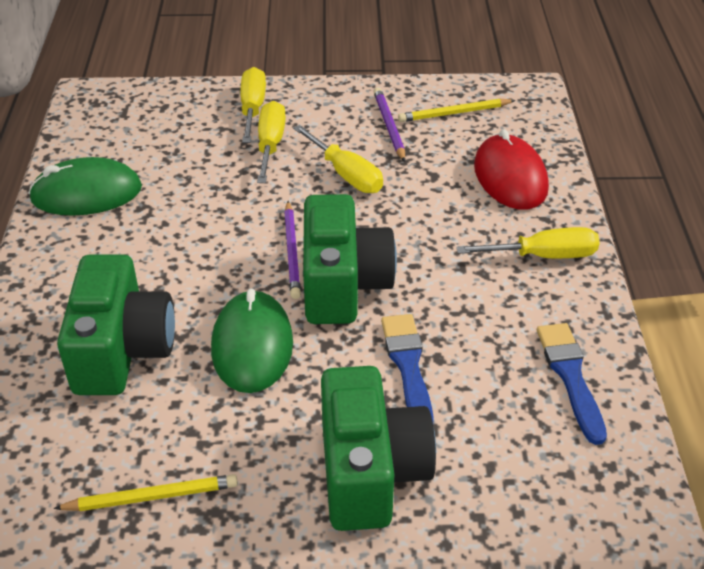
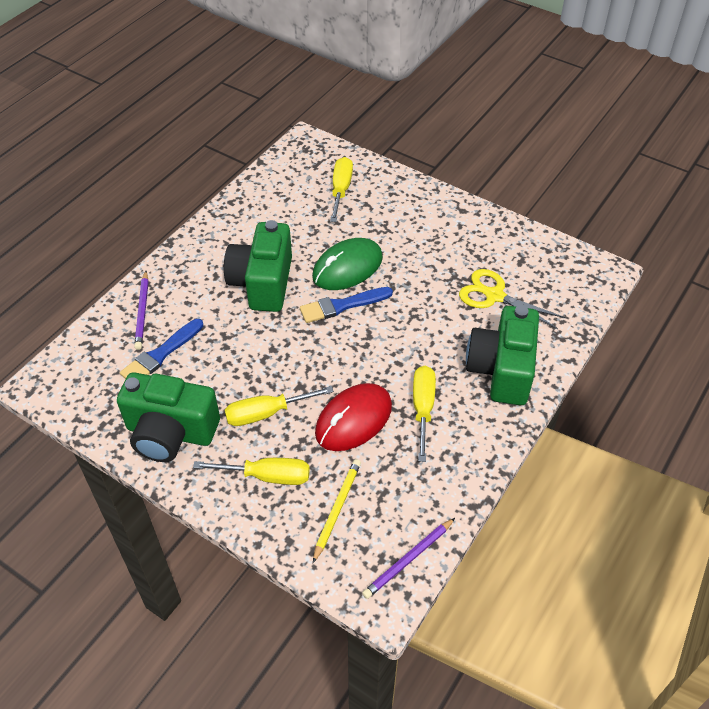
green mouse: [28,157,142,216] [211,288,293,393] = 2 -> [312,238,383,290] = 1
yellow pencil: [53,474,238,511] [398,99,515,122] = 2 -> [313,459,361,563] = 1
yellow scissors: none = 0 -> [459,269,565,329] = 1

